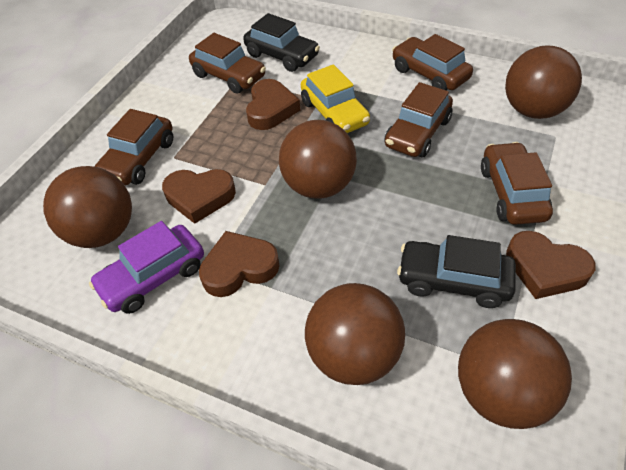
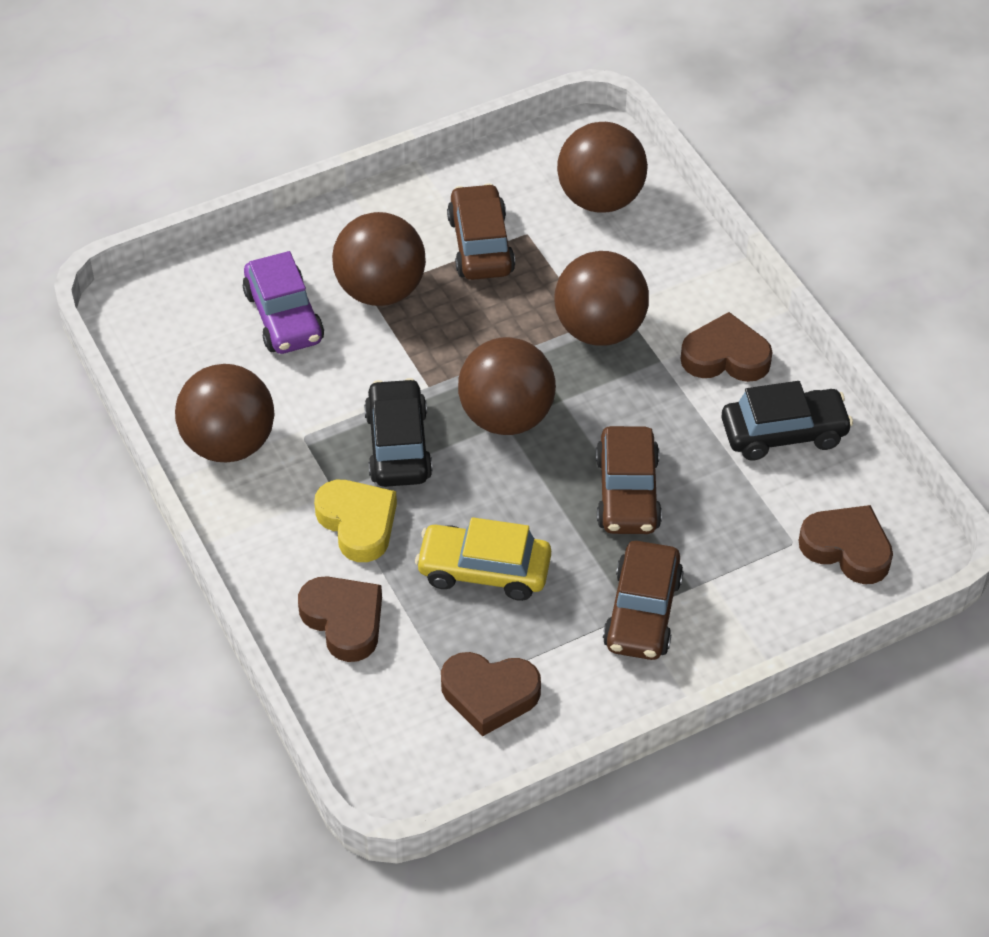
brown car: [95,109,173,185] [189,33,266,94] [384,82,453,158] [392,34,473,91] [481,142,553,225] = 5 -> [447,183,515,280] [596,426,662,534] [603,541,684,660] = 3
yellow heart: none = 0 -> [314,480,397,562] = 1

